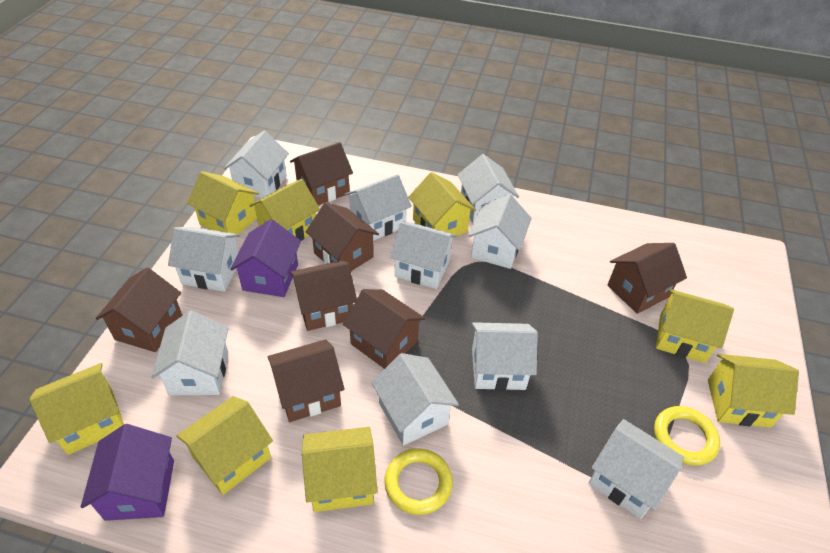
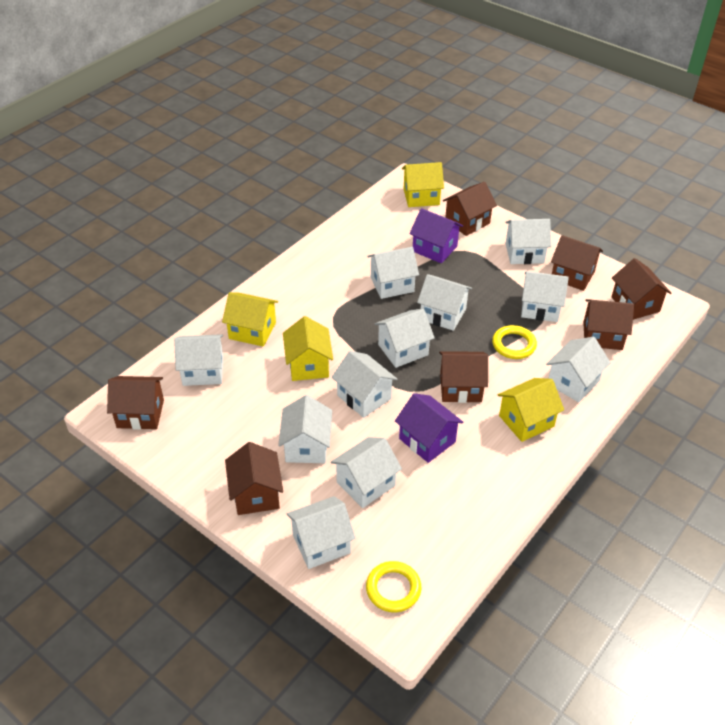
white house: [151,311,228,395] [168,227,240,292] [224,131,289,198] [344,174,412,241] [371,353,459,446] [390,222,457,289] [458,154,519,224] [468,194,532,269] [472,322,538,391] [589,419,684,519] = 10 -> [174,334,223,386] [278,395,332,463] [287,496,356,569] [331,437,402,508] [332,351,397,418] [367,247,419,299] [375,309,435,368] [417,274,472,331] [505,219,551,264] [521,271,569,322] [546,337,611,402] = 11
yellow house: [29,363,124,455] [176,396,273,495] [187,171,259,234] [249,179,320,241] [302,427,378,512] [408,172,476,238] [656,289,734,363] [708,354,799,428] = 8 -> [222,292,278,347] [283,316,333,381] [402,162,444,207] [498,378,564,442] = 4

